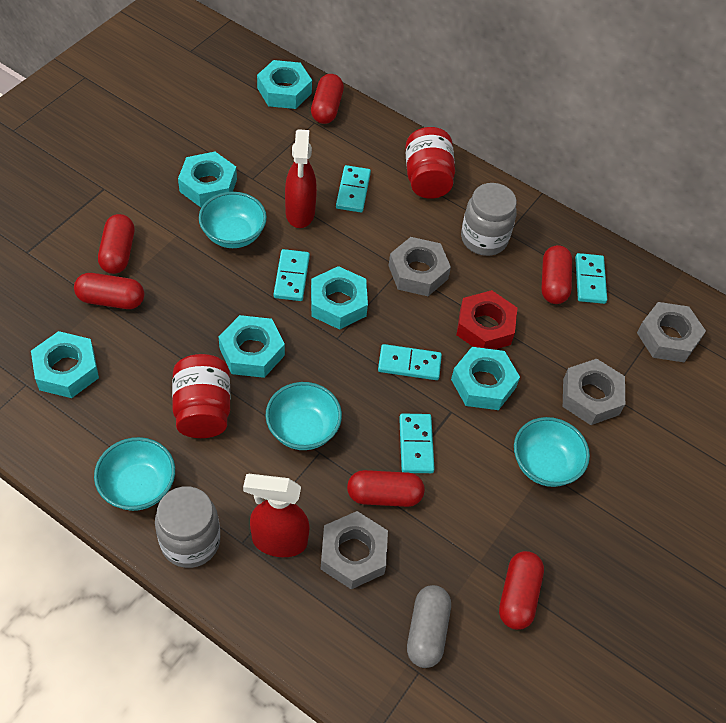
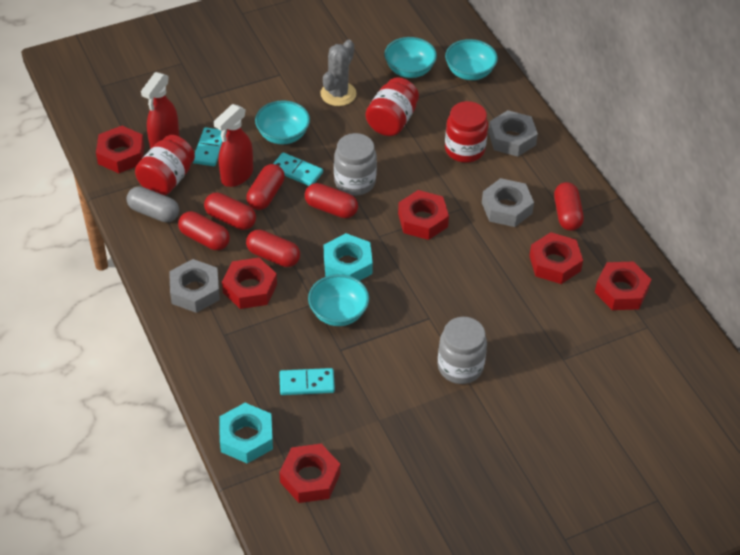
grey cactus: none = 0 -> [320,40,356,106] = 1
grey nut: [321,511,388,589] [388,237,451,296] [563,358,625,425] [637,302,706,362] = 4 -> [169,259,220,313] [482,178,534,227] [488,110,538,157] = 3
red jar: [172,354,231,438] [405,127,455,199] = 2 -> [135,135,195,195] [366,77,419,136] [445,101,488,163] = 3
red nut: [456,290,517,350] = 1 -> [96,126,144,173] [222,258,277,309] [280,444,340,503] [398,190,449,240] [529,232,583,284] [595,262,652,310] = 6
turquoise domino: [274,249,310,301] [336,165,371,212] [378,344,442,380] [399,413,435,473] [575,253,607,304] = 5 -> [193,127,227,166] [273,152,323,186] [279,368,335,395] = 3
turquoise nut: [31,331,99,398] [178,152,237,207] [219,315,285,378] [257,60,312,109] [311,266,368,330] [451,347,520,410] = 6 -> [219,403,273,464] [324,233,373,281] = 2

